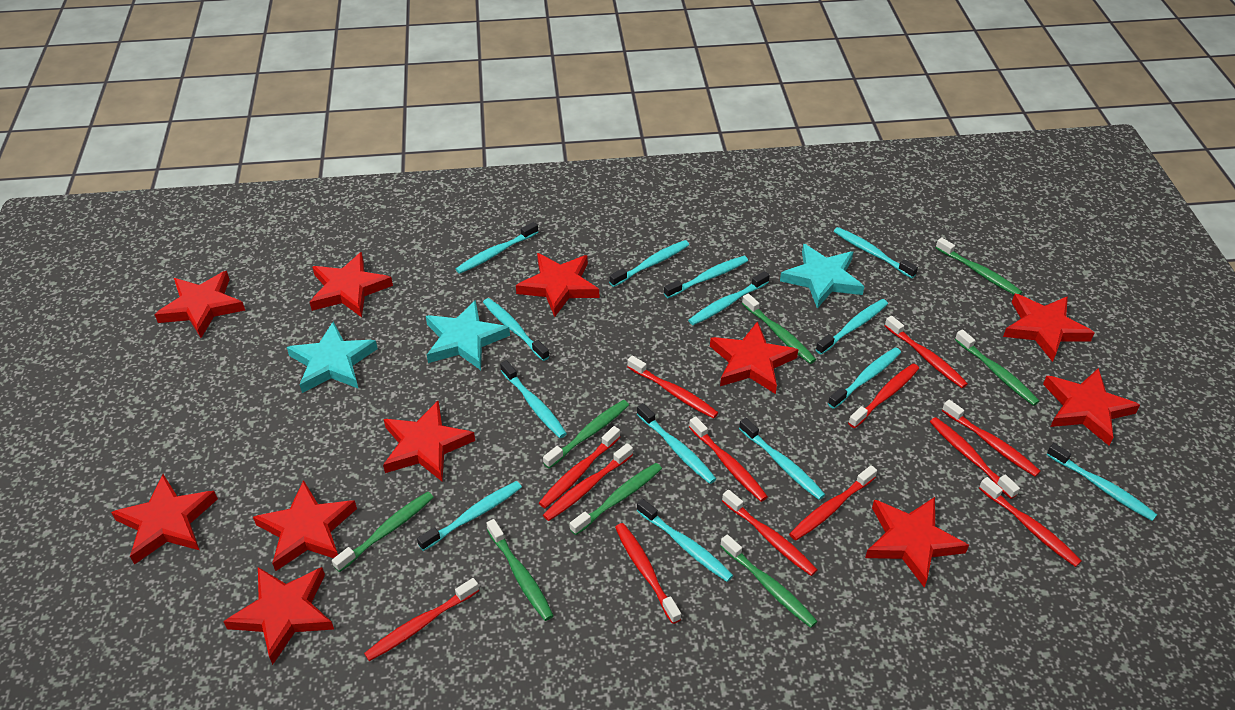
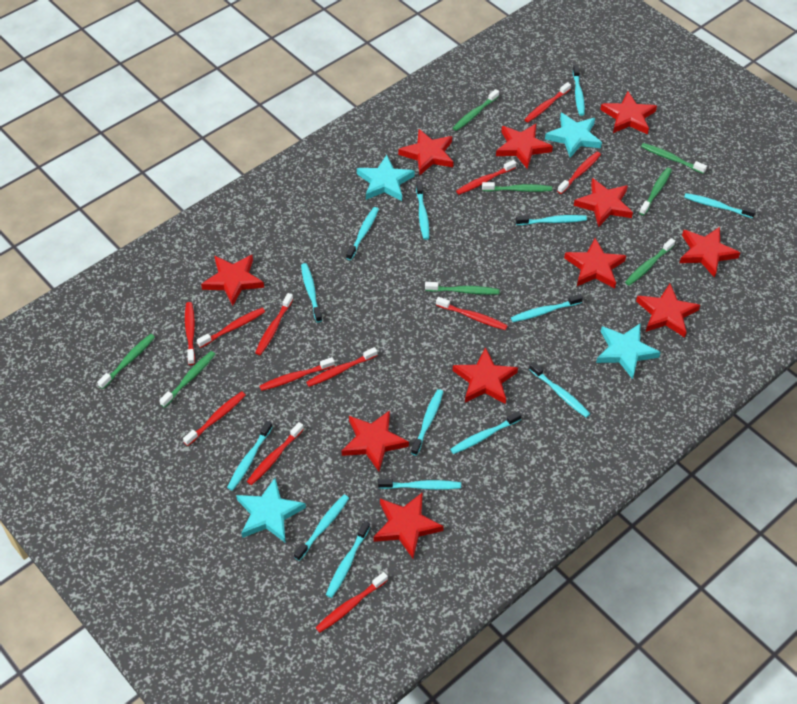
red toothbrush: [364,578,479,661] [539,426,620,508] [543,443,633,521] [615,523,681,624] [627,355,718,419] [689,417,768,502] [722,490,817,576] [789,465,877,541] [848,364,919,428] [885,316,968,388] [930,417,1020,499] [942,400,1041,477] [979,477,1082,567] = 13 -> [183,391,246,446] [185,302,195,365] [197,308,265,348] [247,422,304,485] [255,293,293,355] [260,357,335,391] [306,347,377,387] [315,572,388,633] [436,297,508,330] [456,160,516,195] [524,82,571,122] [557,152,601,194] = 12
turquoise star: [287,322,378,393] [426,300,510,370] [780,244,865,308] = 3 -> [236,478,306,542] [357,155,415,201] [545,113,602,158] [596,324,661,379] = 4

